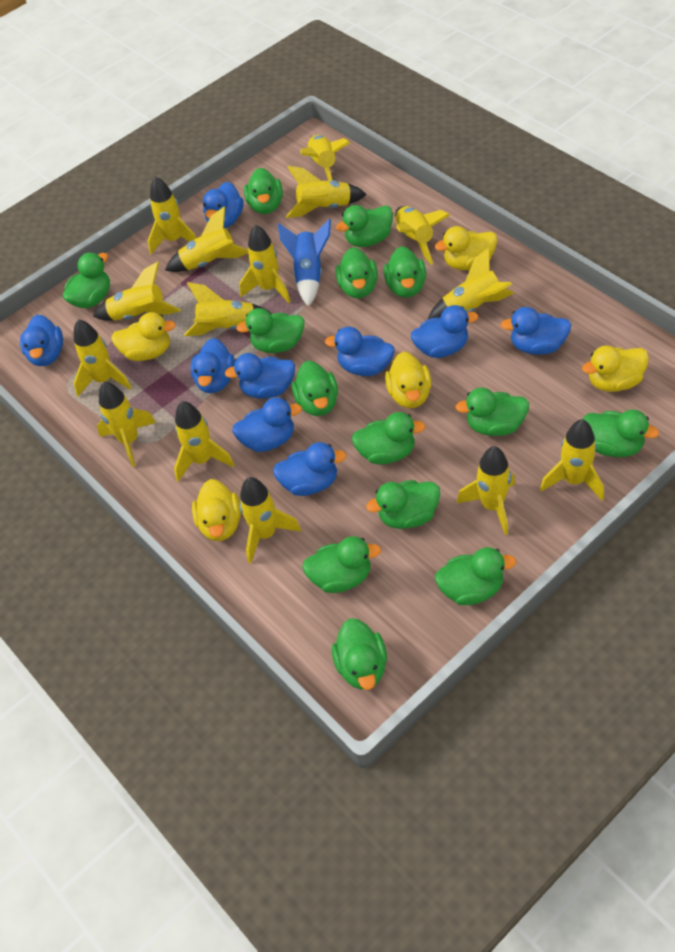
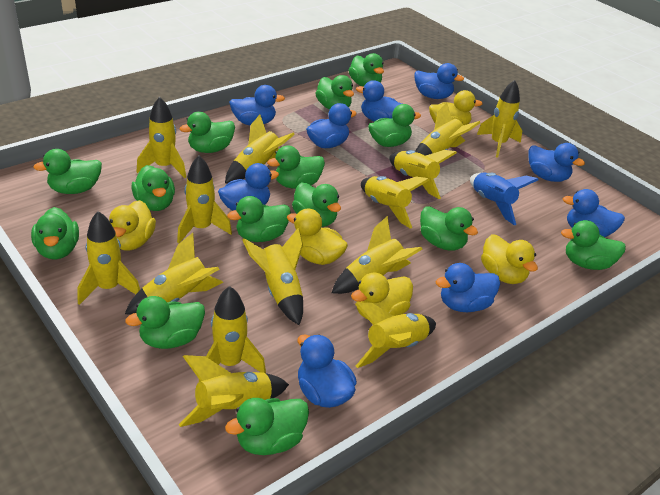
yellow rocket: [74,319,132,396] [93,262,181,321] [97,382,156,467] [148,176,196,254] [165,206,248,272] [174,401,234,482] [184,282,272,336] [239,224,291,303] [239,477,301,563] [286,166,367,218] [301,134,350,181] [395,206,450,265] [427,247,514,320] [457,446,515,535] [540,419,604,501] = 15 -> [77,211,140,305] [125,233,223,315] [136,97,186,178] [177,156,232,243] [179,355,289,427] [199,286,266,382] [225,115,295,183] [242,228,303,325] [332,216,422,294] [355,303,436,368] [361,176,429,229] [389,150,457,199] [415,103,480,156] [477,80,522,158] = 14

